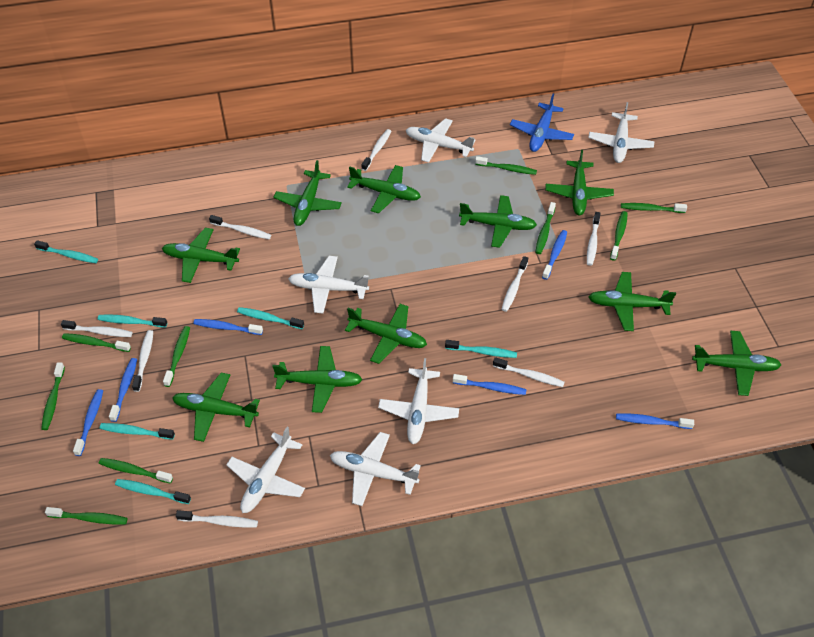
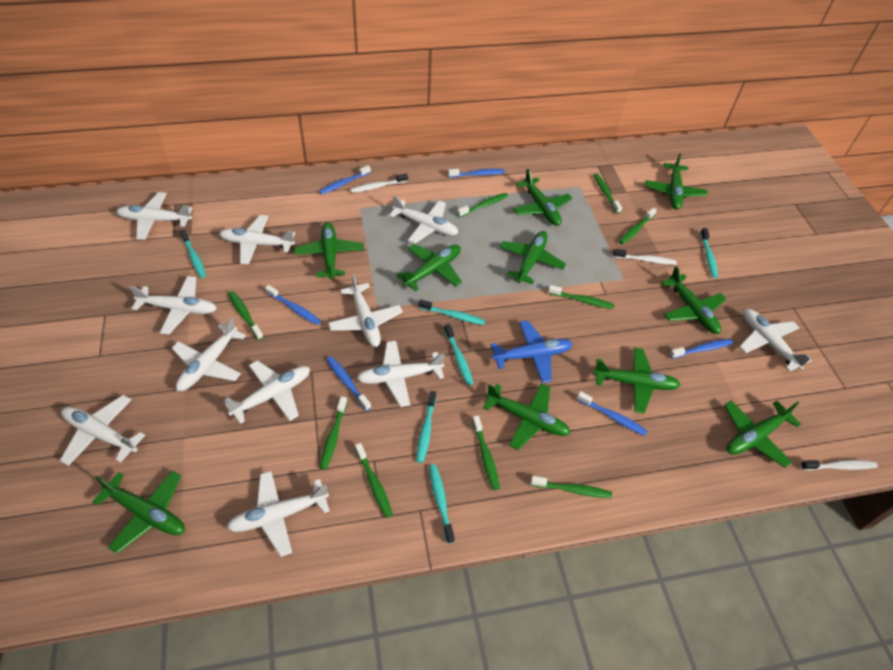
white plane: [226,427,305,513] [288,256,369,314] [330,432,421,506] [378,358,459,444] [406,118,476,163] [588,102,654,163] = 6 -> [60,395,145,466] [116,192,193,240] [129,276,217,335] [172,317,246,391] [219,215,295,265] [224,360,310,424] [226,471,330,557] [328,274,403,347] [356,341,445,407] [389,195,458,244] [739,309,812,372] = 11
white toothbrush: [61,320,132,337] [132,330,153,392] [176,510,258,527] [209,215,271,239] [362,129,391,171] [493,357,565,387] [501,256,528,312] [587,212,601,266] = 8 -> [350,174,408,193] [613,249,677,265] [800,460,878,471] = 3

